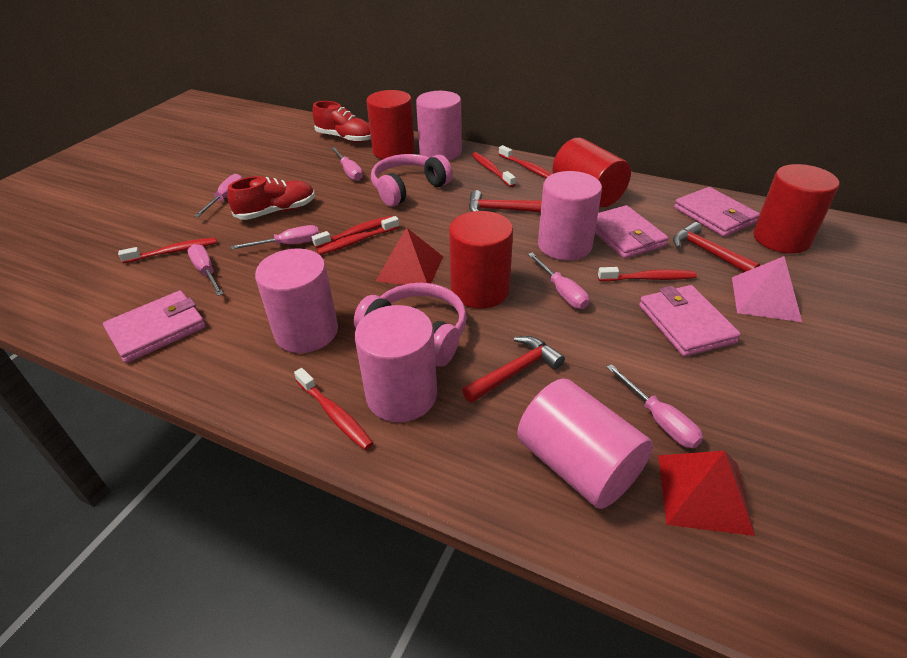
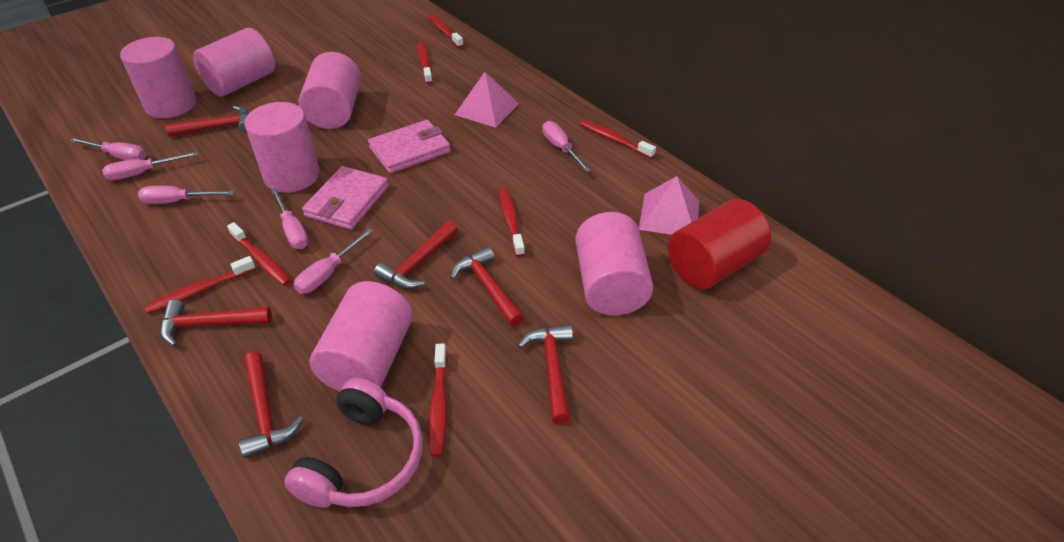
pink cylinder: [255,248,338,353] [355,305,437,422] [416,91,462,161] [517,378,653,509] [538,171,602,261] = 5 -> [120,37,196,119] [193,28,275,97] [245,102,320,193] [299,52,361,129] [310,281,413,392] [575,212,653,316] = 6
pink headphones: [354,283,467,367] [371,154,453,207] = 2 -> [284,378,423,508] = 1
pink pyramid: [732,256,802,322] = 1 -> [455,72,519,128] [639,176,700,235] = 2
pink wallet: [103,291,206,363] [595,205,668,258] [639,285,741,357] [674,187,760,237] = 4 -> [302,166,389,230] [368,120,451,173] = 2
red cylinder: [366,90,415,159] [449,211,513,309] [552,138,631,207] [753,164,839,254] = 4 -> [668,199,771,289] = 1
red hammer: [462,336,565,403] [469,190,542,213] [673,222,760,272] = 3 -> [161,300,272,347] [165,106,249,137] [239,352,303,458] [374,220,458,289] [450,247,524,327] [518,324,573,424] = 6
red pyramid: [376,228,443,285] [658,451,755,536] = 2 -> none = 0
red shoe: [228,176,315,220] [312,101,371,142] = 2 -> none = 0

